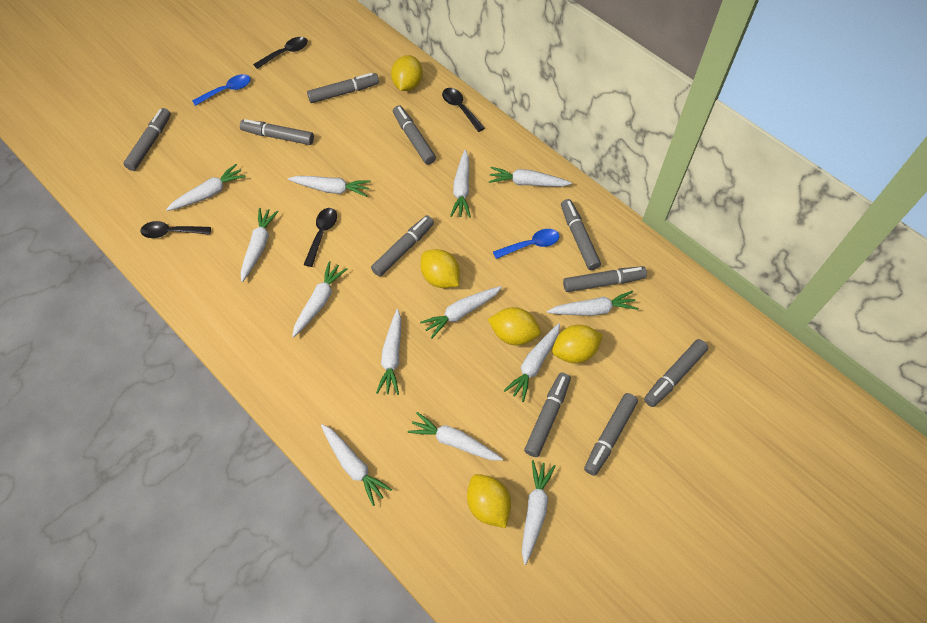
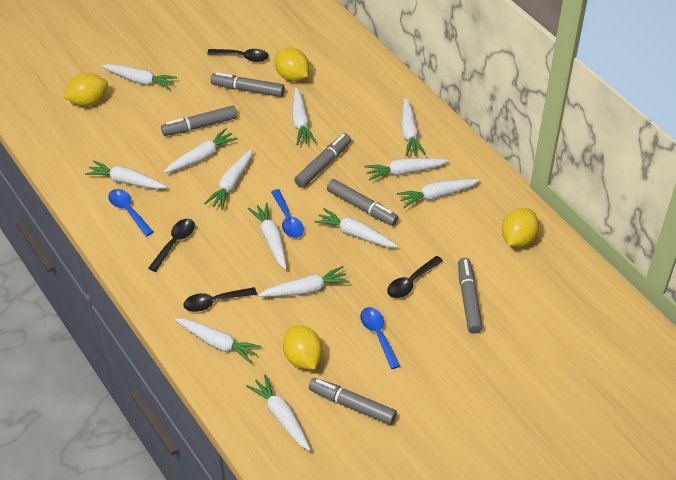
blue spoon: [192,74,251,106] [493,229,560,259] = 2 -> [108,189,153,236] [271,189,304,238] [360,307,400,369] = 3
grey marker: [123,108,171,171] [240,119,314,145] [307,73,379,103] [371,215,434,277] [393,105,436,165] [524,373,571,457] [561,199,601,270] [563,266,647,292] [584,393,638,476] [644,339,708,407] = 10 -> [161,106,237,136] [210,72,285,97] [294,133,351,188] [309,378,397,425] [327,179,399,226] [458,258,483,333] = 6
yellow lemon: [391,55,423,91] [420,249,460,288] [467,474,511,528] [488,307,541,345] [552,325,603,363] = 5 -> [63,73,108,106] [275,48,309,81] [283,325,322,369] [502,208,539,247] = 4

